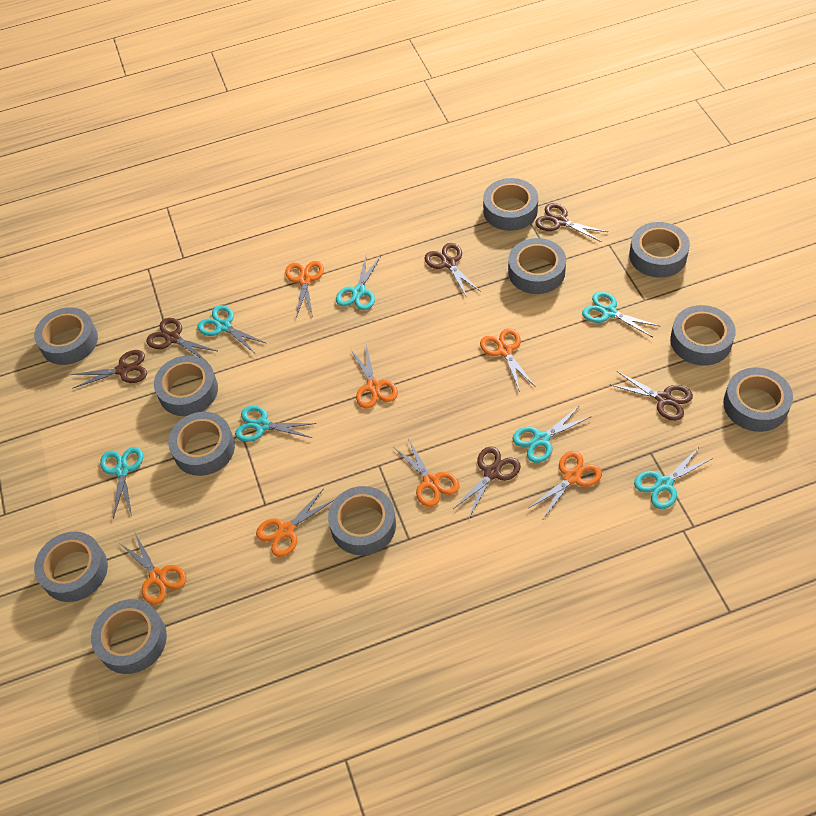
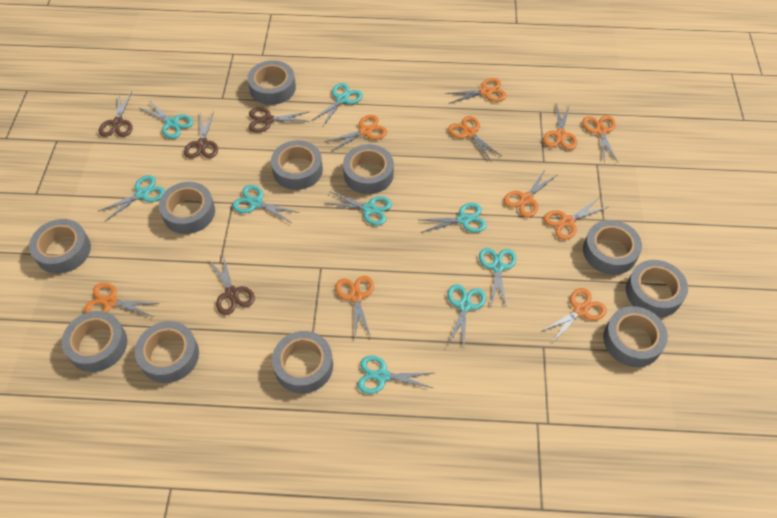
brown scissors: [71,350,147,388] [146,318,217,360] [425,243,481,298] [453,446,521,518] [535,203,608,242] [611,371,693,421] = 6 -> [99,92,133,137] [184,112,218,158] [209,255,255,315] [249,107,308,132] = 4
orange scissors: [119,533,186,605] [256,488,334,557] [285,261,324,318] [351,344,398,409] [393,438,460,507] [480,328,536,392] [529,451,602,519] = 7 -> [84,283,160,317] [324,115,387,151] [335,276,374,337] [445,78,507,104] [448,116,502,161] [504,170,557,217] [541,288,607,342] [543,103,577,150] [544,199,609,240] [582,115,618,164] = 10
turquoise scissors: [100,447,143,519] [197,305,266,352] [235,405,316,442] [336,256,381,310] [513,405,590,463] [582,291,659,337] [634,446,713,509] = 7 -> [99,175,165,221] [138,99,194,139] [232,185,299,223] [313,83,363,126] [326,191,392,226] [358,356,433,394] [421,203,487,233] [447,284,486,347] [479,248,517,308] = 9

